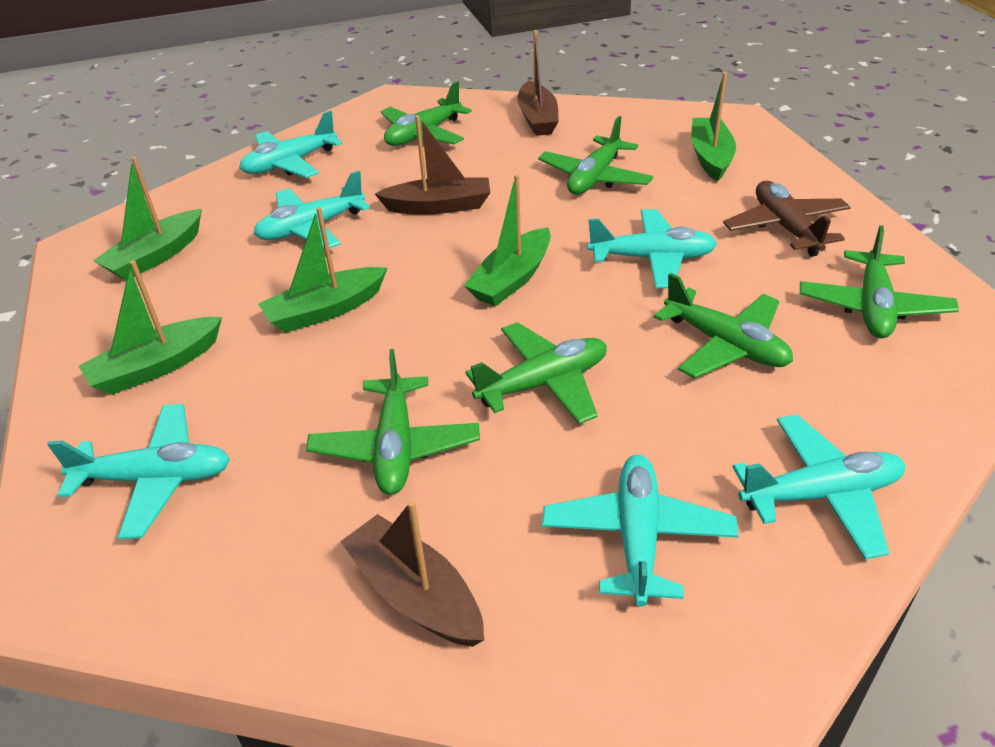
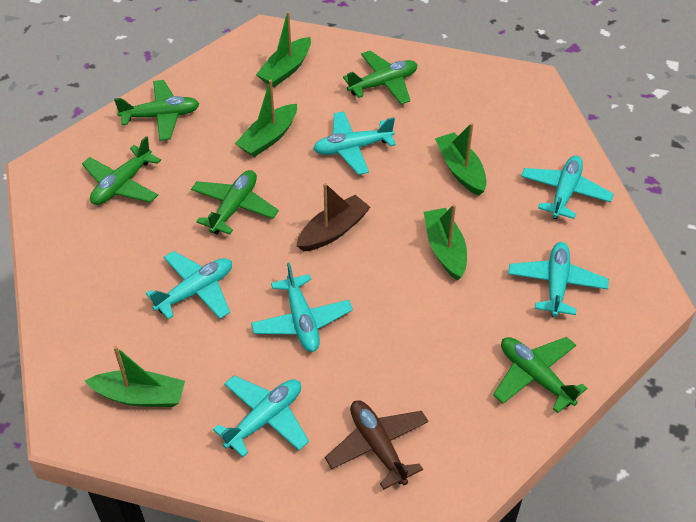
brown boat: [340,501,484,647] [375,115,491,215] [517,30,559,136] = 3 -> [296,183,371,251] = 1
green plane: [306,349,480,495] [381,81,472,146] [465,322,607,424] [538,116,653,195] [654,273,793,378] [800,225,959,338] = 6 -> [82,136,161,205] [114,80,200,141] [191,170,279,235] [343,51,417,104] [493,337,587,413] = 5

